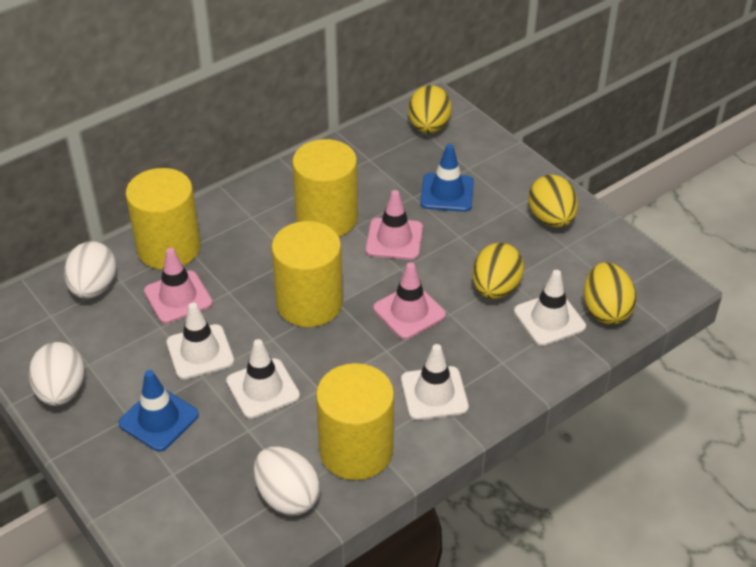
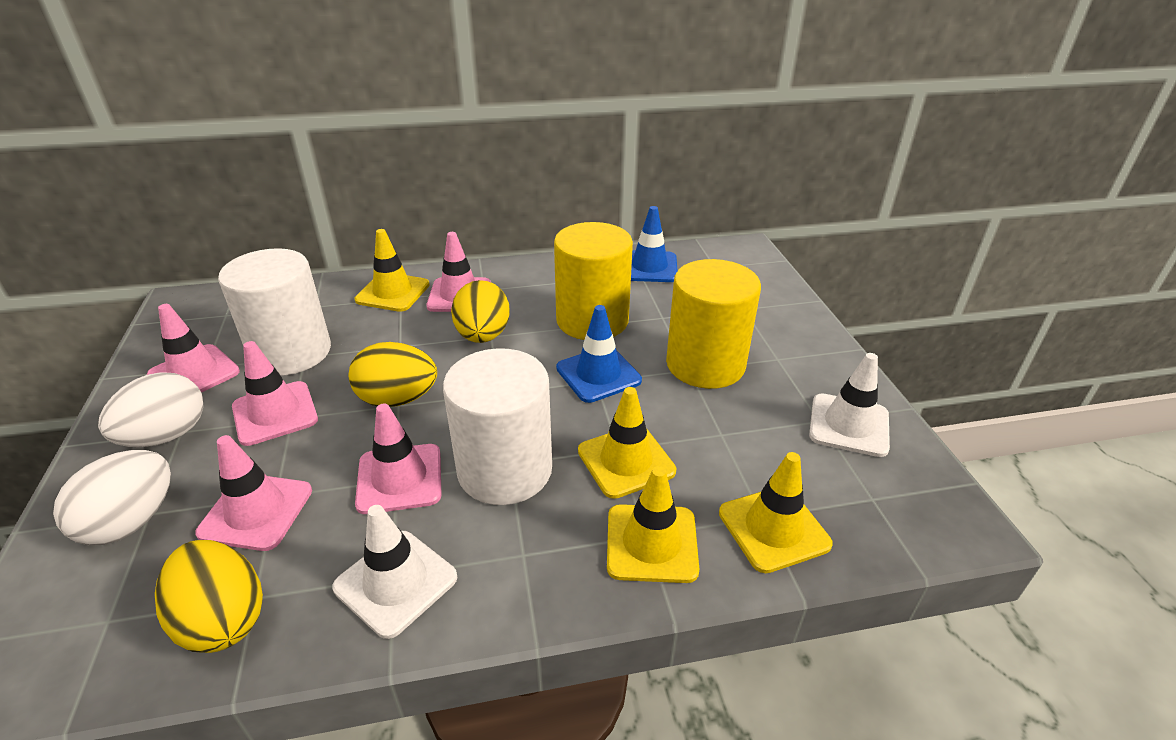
pink traffic cone: [144,248,213,323] [366,190,423,260] [373,262,446,339] = 3 -> [147,304,240,393] [195,435,312,551] [232,341,318,446] [355,404,441,514] [426,232,491,312] = 5
white cylinder: none = 0 -> [218,248,331,376] [443,348,552,505] = 2
white egg: [29,342,85,406] [64,241,116,299] [254,447,320,516] = 3 -> [53,450,171,546] [98,372,203,447] = 2
white traffic cone: [167,303,234,379] [226,339,300,419] [401,344,469,420] [514,270,586,346] = 4 -> [332,505,457,639] [809,353,890,457] = 2
yellow cylinder: [126,168,201,270] [271,221,343,327] [292,139,358,237] [316,363,394,480] = 4 -> [554,222,633,340] [666,259,761,389] = 2
yellow egg: [408,85,452,133] [472,242,524,299] [528,174,578,228] [584,262,636,325] = 4 -> [155,540,263,653] [349,342,437,407] [451,280,510,343] = 3
yellow traffic cone: none = 0 -> [355,229,430,312] [578,387,676,499] [607,466,699,583] [719,452,833,573] = 4

